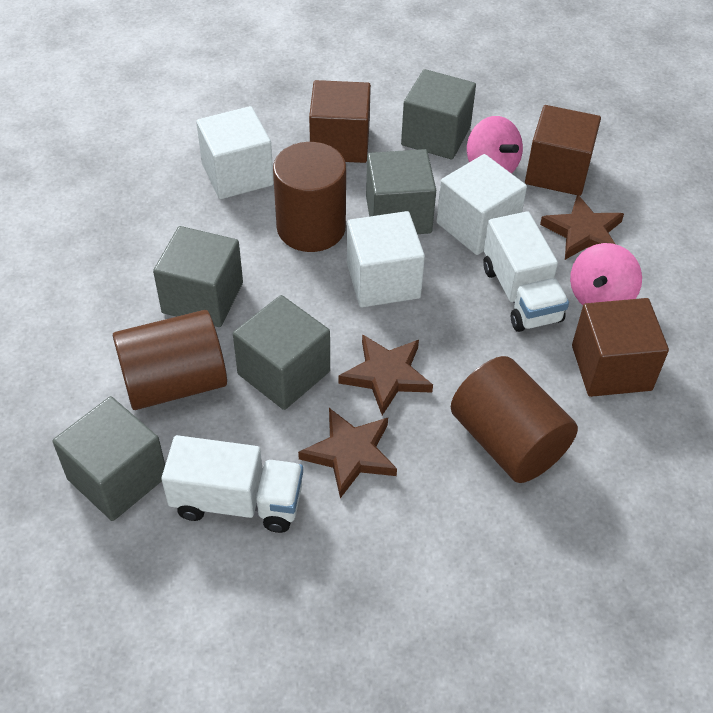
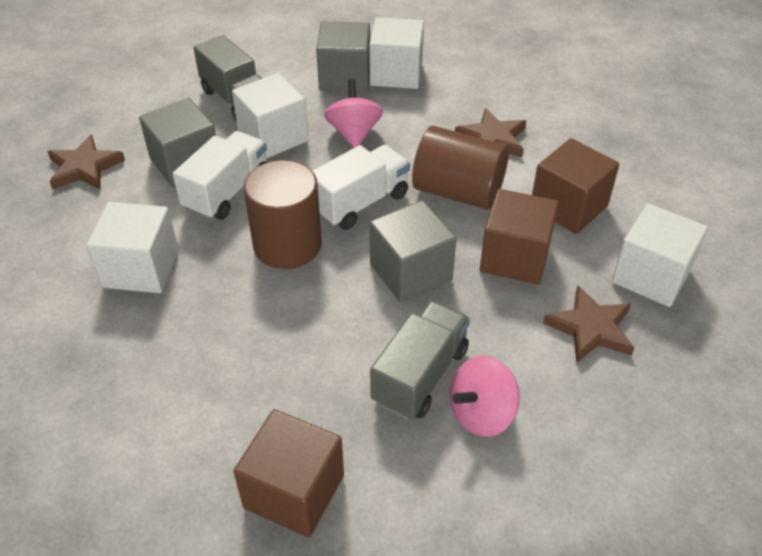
brown cylinder: [113,310,227,410] [273,142,346,252] [451,356,578,483] = 3 -> [244,160,322,269] [412,126,509,209] = 2
grey cube: [53,396,165,521] [153,226,243,327] [233,295,330,410] [366,149,436,234] [401,69,476,159] = 5 -> [139,98,216,188] [316,22,370,92] [369,200,457,303] = 3
grey truck: none = 0 -> [194,35,262,121] [370,300,470,420] = 2
white cube: [196,106,274,199] [347,211,425,307] [436,154,527,255] = 3 -> [87,202,179,293] [232,73,309,159] [369,17,424,89] [612,203,708,307] = 4

